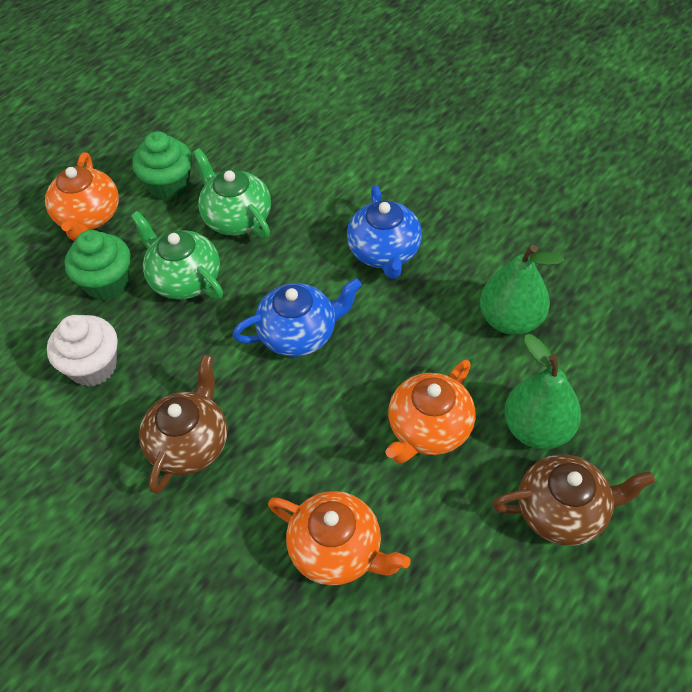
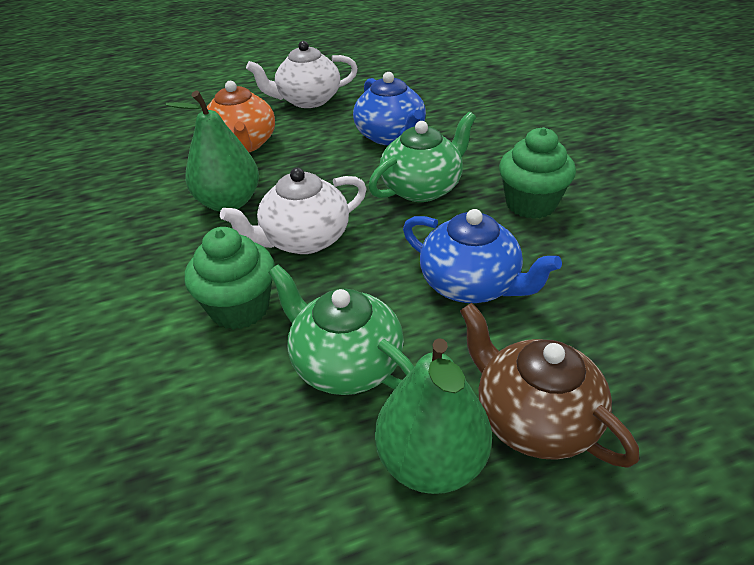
brown teapot: [139,355,227,494] [492,455,655,546] = 2 -> [460,303,639,467] = 1
orange teapot: [45,152,119,241] [268,491,410,585] [386,360,475,463] = 3 -> [207,81,275,152] = 1
white cupcake: [47,315,118,386] = 1 -> none = 0
white teapot: none = 0 -> [220,167,367,254] [246,41,358,108] = 2

